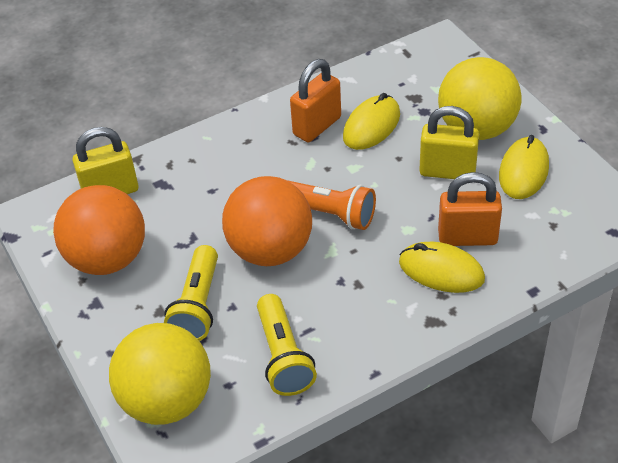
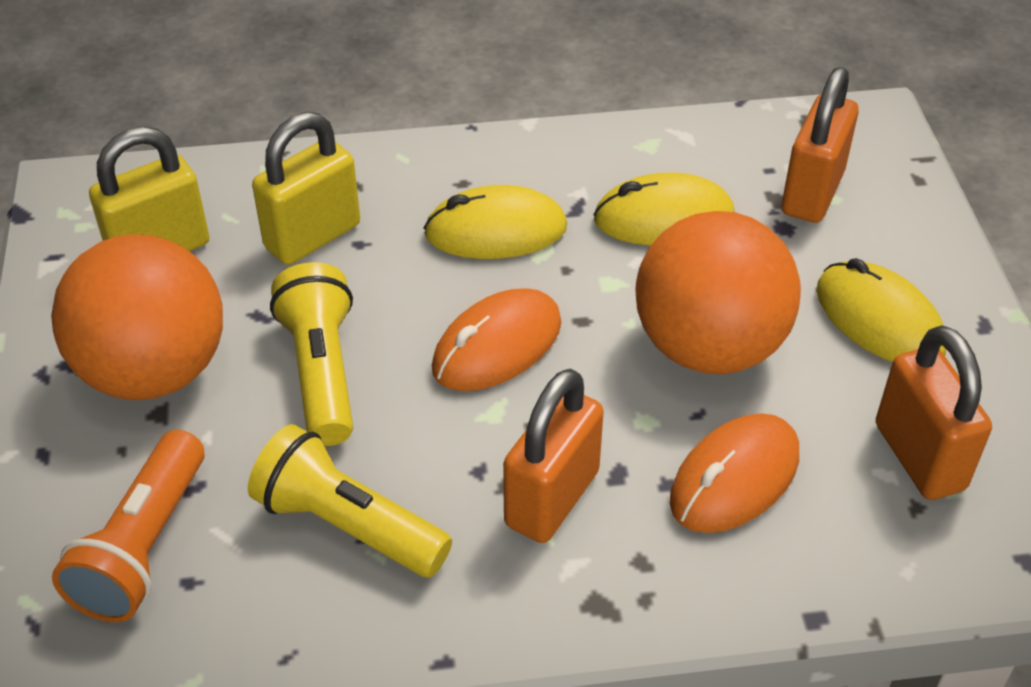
orange mouse: none = 0 -> [432,288,561,391] [670,413,799,533] = 2
orange padlock: [290,59,341,142] [438,172,502,246] = 2 -> [503,369,604,543] [782,67,859,223] [876,325,992,500] = 3
yellow ball: [109,323,211,425] [438,57,521,140] = 2 -> none = 0

